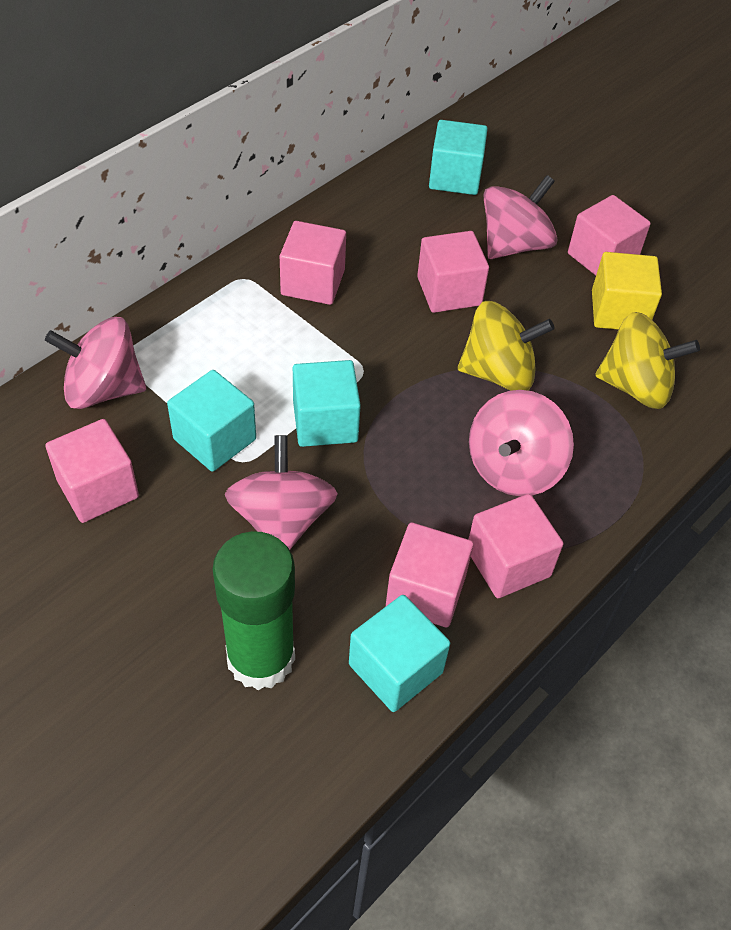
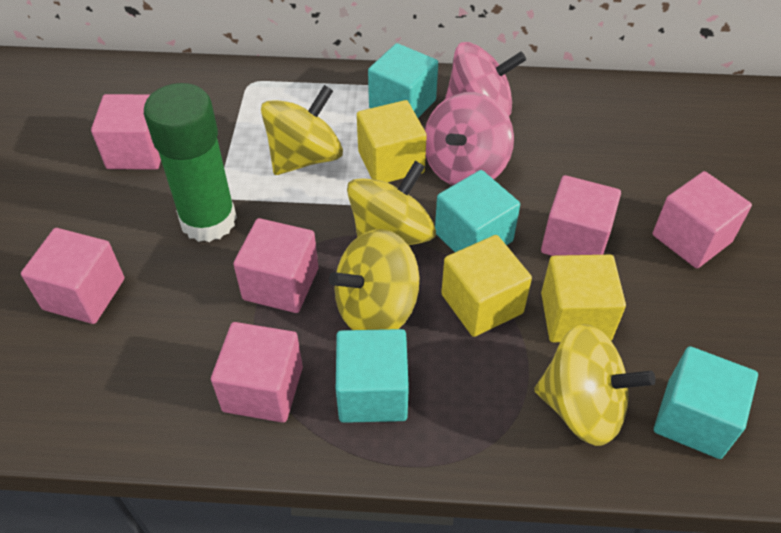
pink spinning top: [45,317,146,409] [225,435,338,550] [469,390,574,496] [483,175,558,259] = 4 -> [425,92,514,185] [445,42,526,116] = 2
yellow cube: [592,252,662,330] = 1 -> [357,100,427,183] [441,235,532,337] [541,255,626,342] = 3
yellow spinning top: [458,301,555,391] [595,312,700,409] = 2 -> [261,85,343,175] [329,229,419,330] [347,161,436,245] [534,324,656,446] = 4

